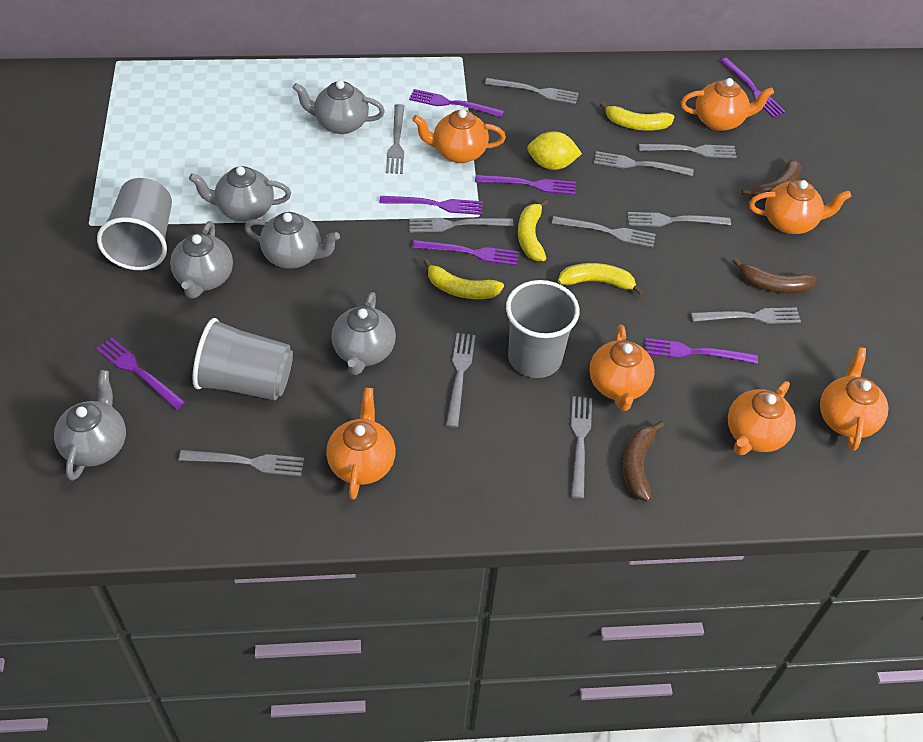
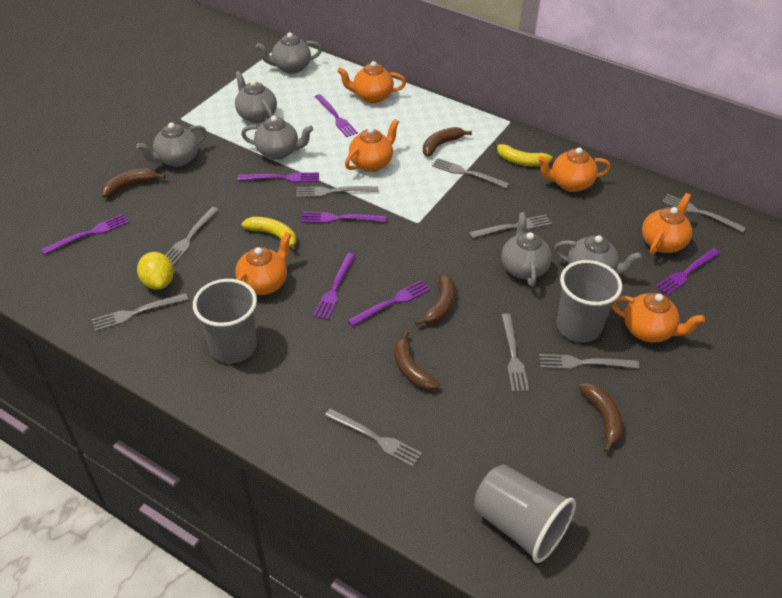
brown banana: [623,421,664,501] [733,258,817,294] [741,158,801,201] = 3 -> [101,168,165,198] [394,330,440,391] [415,274,455,326] [423,127,472,157] [579,383,623,453] = 5
grey fork: [179,450,304,476] [386,104,404,174] [409,218,513,232] [446,333,475,428] [485,78,579,104] [552,216,656,247] [571,396,592,499] [594,151,694,176] [628,212,731,227] [639,144,737,158] [691,307,801,324] = 11 -> [92,293,188,331] [165,207,219,266] [296,186,378,197] [325,408,422,467] [432,158,509,188] [469,214,552,238] [501,313,529,392] [539,354,639,369] [662,194,746,232] = 9
orange teapot: [326,388,396,500] [412,109,506,163] [589,325,655,411] [681,78,774,131] [728,381,796,455] [749,180,851,234] [820,347,888,451] = 7 -> [235,232,292,295] [337,61,406,103] [345,119,399,172] [538,147,611,192] [611,293,705,343] [642,193,692,255] = 6
yellow banana: [423,259,504,299] [518,199,548,261] [558,263,643,295] [600,102,674,131] = 4 -> [241,217,296,252] [493,140,552,166] = 2

